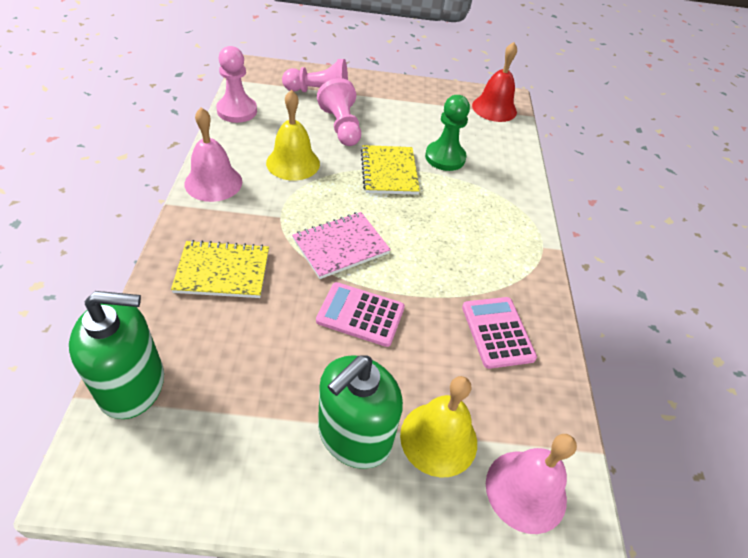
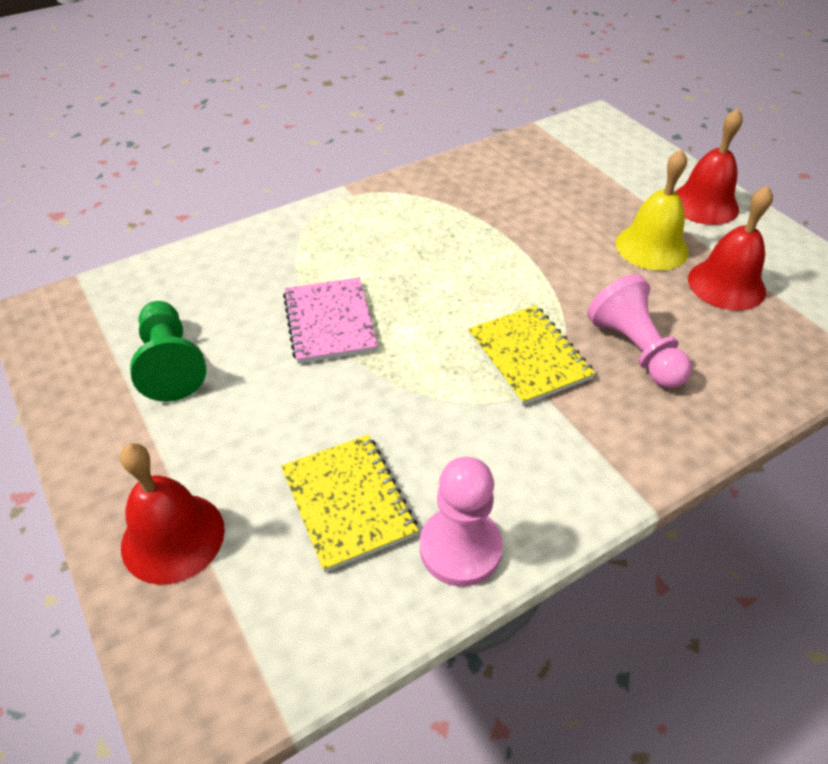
green soap dispenser: [69,291,164,419] [318,355,403,469] = 2 -> none = 0
pink bell: [185,107,242,202] [486,434,577,534] = 2 -> none = 0
pink calculator: [316,282,405,347] [462,297,537,369] = 2 -> none = 0
pink pawn: [216,46,257,123] [282,59,348,92] [317,78,361,146] = 3 -> [420,457,503,586] [587,274,692,388] = 2
red bell: [472,42,517,122] = 1 -> [120,443,225,585] [675,108,743,225] [688,185,773,311] = 3
yellow bell: [266,90,320,180] [400,376,477,478] = 2 -> [616,149,689,270] = 1

